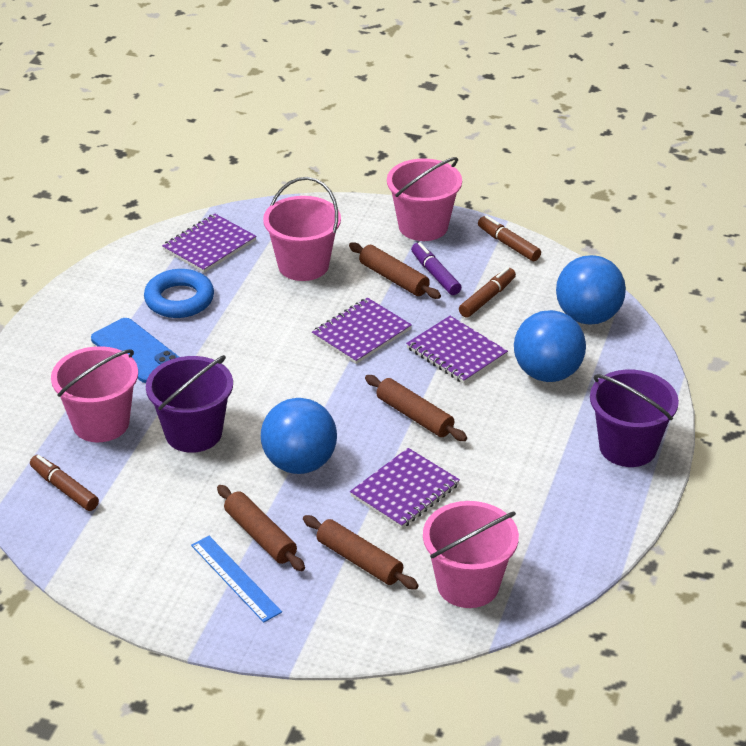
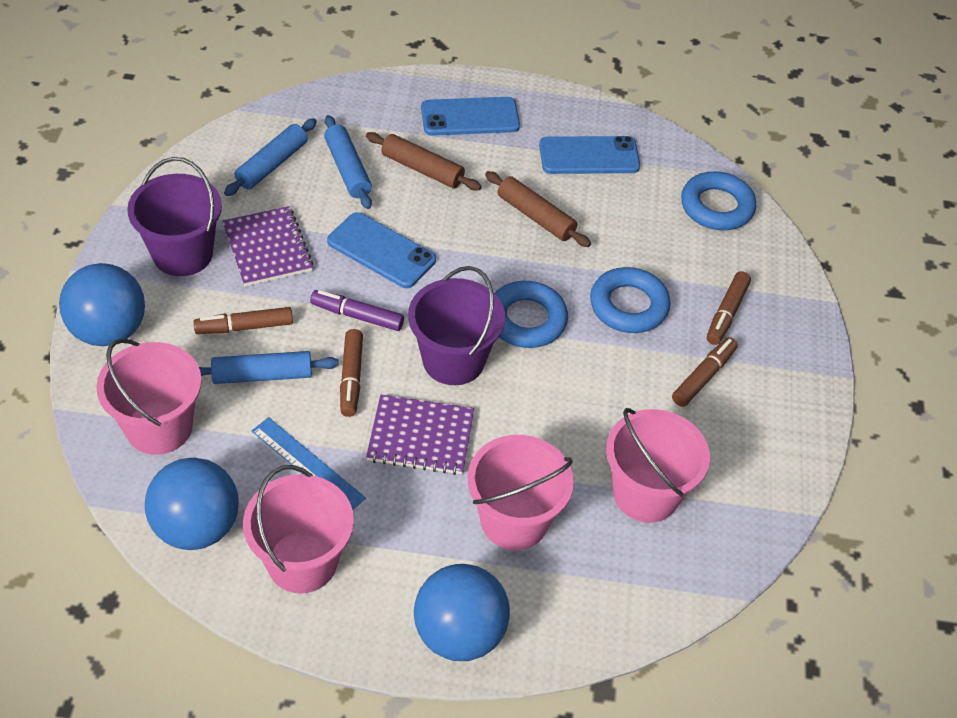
blue phone: [91,318,179,383] = 1 -> [327,212,436,288] [421,97,520,136] [539,136,640,174] = 3
blue ring: [144,269,214,318] = 1 -> [495,281,568,348] [590,267,671,333] [681,171,756,231] = 3
blue rolling pin: none = 0 -> [199,351,339,384] [224,118,317,196] [324,115,372,209] = 3
brown marker: [30,455,99,511] [459,267,516,318] [478,215,541,261] = 3 -> [194,307,293,334] [340,329,363,417] [672,337,738,407] [707,271,751,345] = 4
brown rolling pin: [217,485,305,571] [303,515,419,590] [349,242,441,299] [365,375,467,441] = 4 -> [366,132,482,191] [485,171,591,247] = 2
purple notebook: [162,214,257,273] [312,298,412,364] [350,448,460,529] [406,316,508,384] = 4 -> [222,206,313,286] [366,395,474,475] = 2

